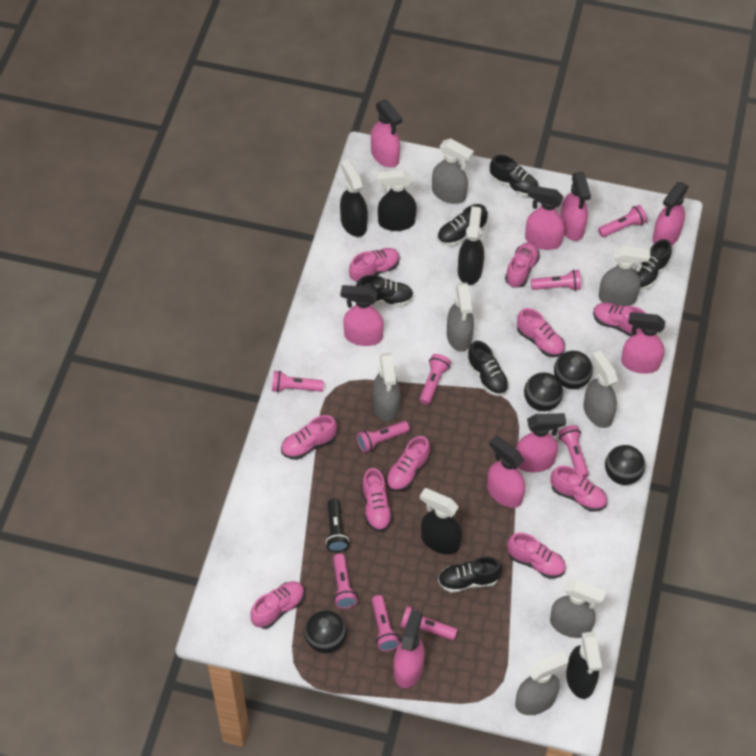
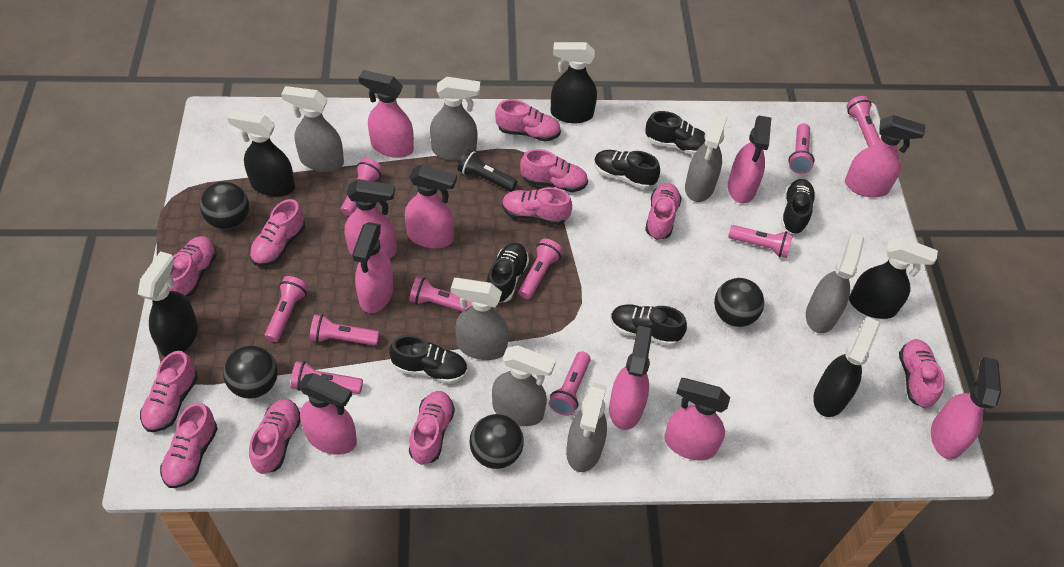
pink flashlight: [272,371,324,393] [333,553,357,609] [357,421,410,453] [372,595,400,651] [400,606,458,640] [419,354,451,405] [531,270,581,291] [558,425,589,478] [598,205,647,237] = 9 -> [265,276,308,342] [291,361,363,394] [310,314,380,346] [341,158,383,216] [409,277,472,312] [519,239,563,299] [549,351,591,416] [728,225,793,258] [789,123,815,173] [846,96,880,147] = 10
pink shoe: [250,581,305,629] [281,415,337,460] [349,248,400,282] [362,468,393,532] [386,436,430,492] [505,242,540,288] [507,532,566,579] [517,308,565,357] [550,466,607,511] [593,302,646,336] = 10 -> [140,351,198,432] [160,403,218,488] [169,236,217,297] [249,199,305,266] [249,399,300,474] [409,391,455,465] [495,99,561,142] [502,187,572,225] [520,149,588,192] [645,183,682,240] [899,339,945,408] = 11
pink spray bottle: [341,285,384,346] [371,100,402,168] [394,610,425,688] [487,436,525,508] [516,413,566,472] [525,185,565,250] [560,172,591,241] [621,312,665,374] [652,182,689,246] = 9 -> [298,373,357,455] [345,179,397,259] [352,222,393,313] [359,70,414,158] [405,164,457,248] [609,325,652,430] [664,378,730,461] [728,116,771,203] [845,115,925,198] [931,357,1001,460] = 10

